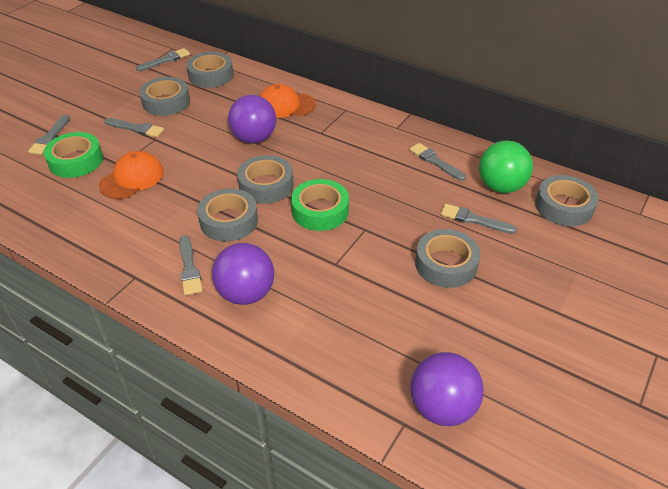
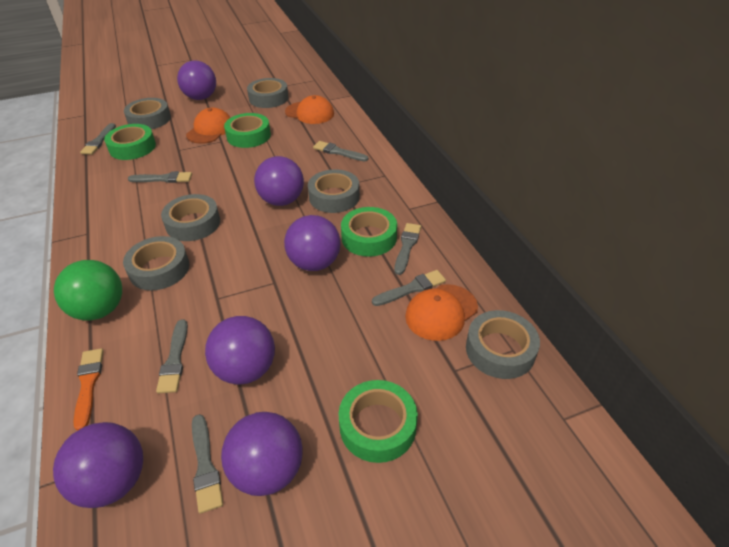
green tape: [44,132,103,178] [291,179,349,231] = 2 -> [104,124,156,160] [224,113,271,148] [339,380,418,463] [341,207,397,257] = 4
grey brush: [28,115,70,155] [104,118,164,137] [136,48,190,71] [179,235,203,295] [409,143,466,181] [441,204,517,234] = 6 -> [80,123,116,155] [128,171,192,183] [156,319,188,394] [192,414,223,514] [313,141,368,161] [372,270,446,306] [394,223,421,275] = 7
orange brush: none = 0 -> [73,348,104,430] = 1
orange cap: [99,151,164,199] [259,84,316,118] = 2 -> [186,108,231,144] [285,95,334,124] [405,284,478,341] = 3
purple ball: [212,243,274,305] [228,95,276,144] [410,352,484,426] = 3 -> [53,422,143,508] [177,60,216,100] [205,316,275,385] [221,412,302,496] [254,156,304,206] [284,215,341,271] = 6

